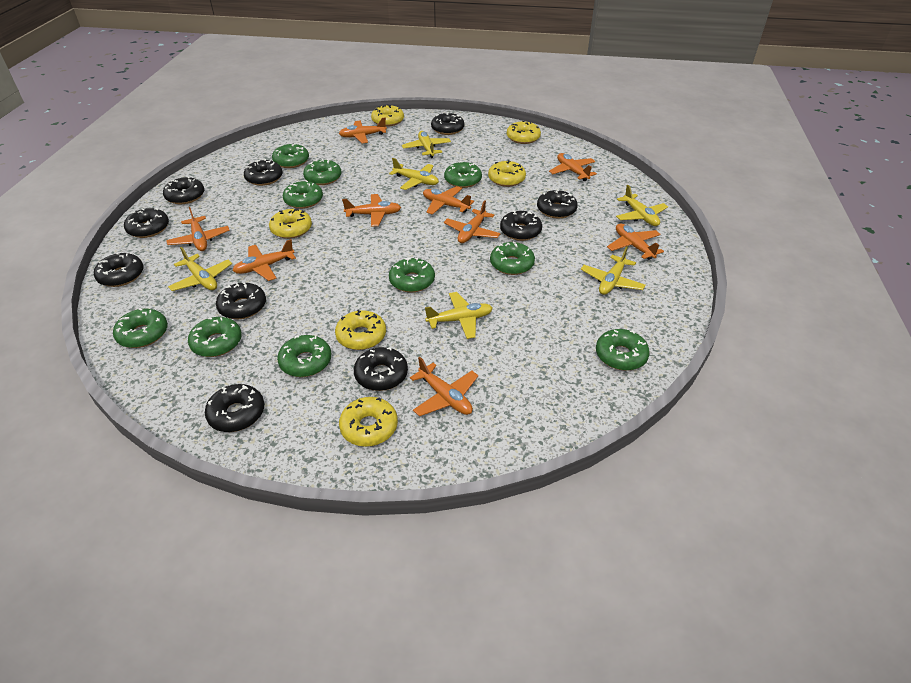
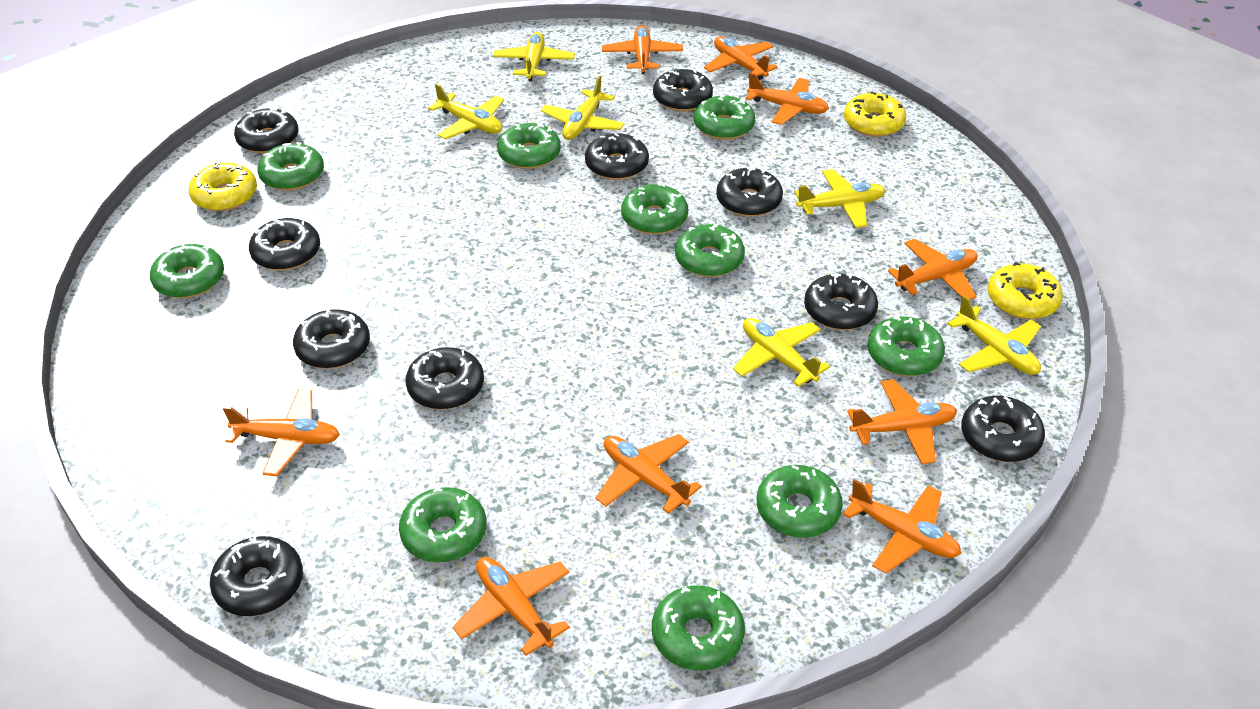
yellow donut: [269,208,312,239] [335,310,386,350] [339,397,398,447] [371,105,404,127] [488,160,526,187] [507,121,541,144] = 6 -> [188,162,257,211] [844,92,906,137] [988,262,1063,319] = 3

